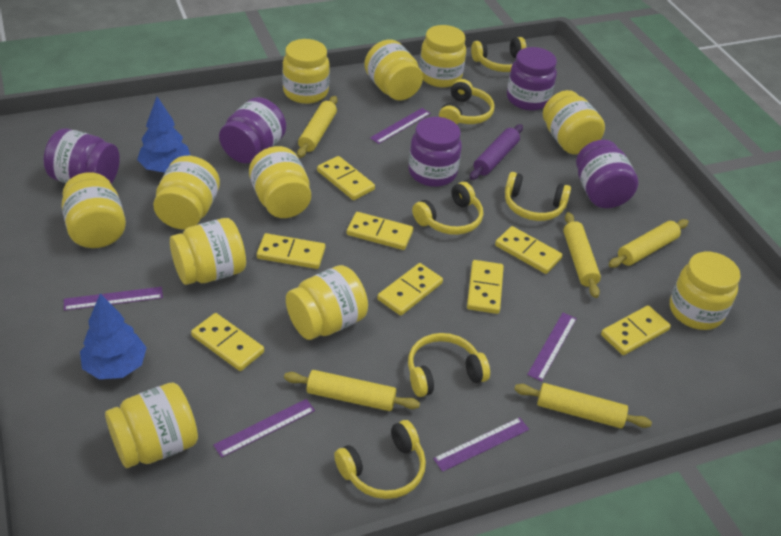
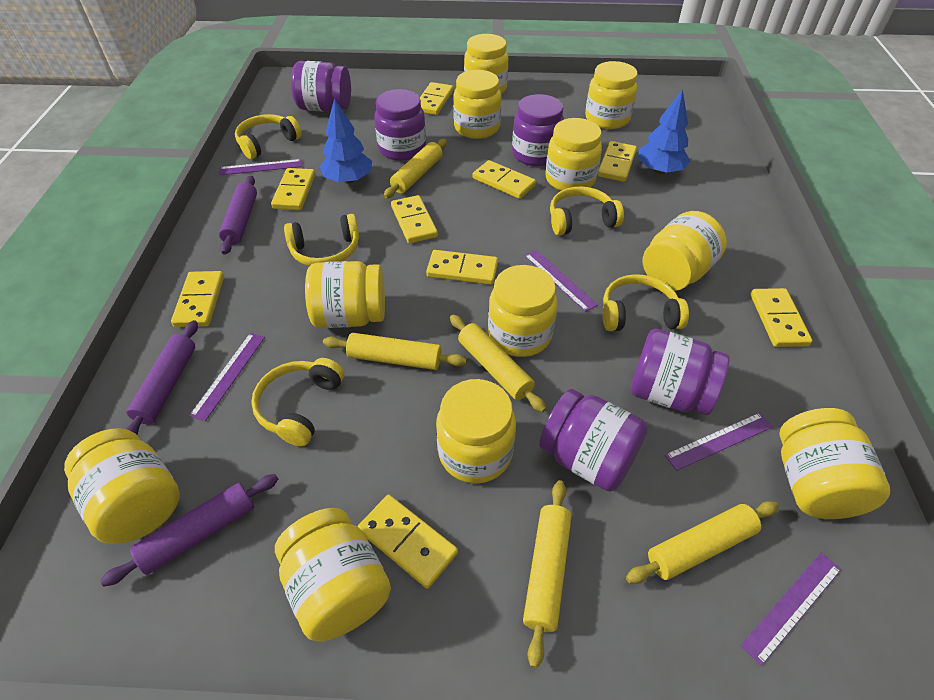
purple rolling pin: [470,124,523,180] = 1 -> [100,474,278,587] [126,320,198,435] [219,176,257,255] = 3
yellow domino: [191,313,264,371] [257,233,325,269] [317,156,375,200] [347,212,413,250] [377,263,443,316] [467,260,504,314] [495,226,563,274] [601,305,671,355] = 8 -> [171,271,224,327] [271,168,315,210] [358,495,458,589] [391,195,438,243] [420,82,453,115] [426,250,498,284] [473,160,536,199] [598,141,637,182] [750,288,812,347] = 9
yellow headphones: [334,420,426,499] [408,333,490,397] [412,182,483,235] [439,79,495,124] [471,37,526,72] [505,172,571,221] = 6 -> [235,114,302,159] [251,358,344,446] [284,214,359,266] [550,187,624,235] [603,274,689,331] = 5

